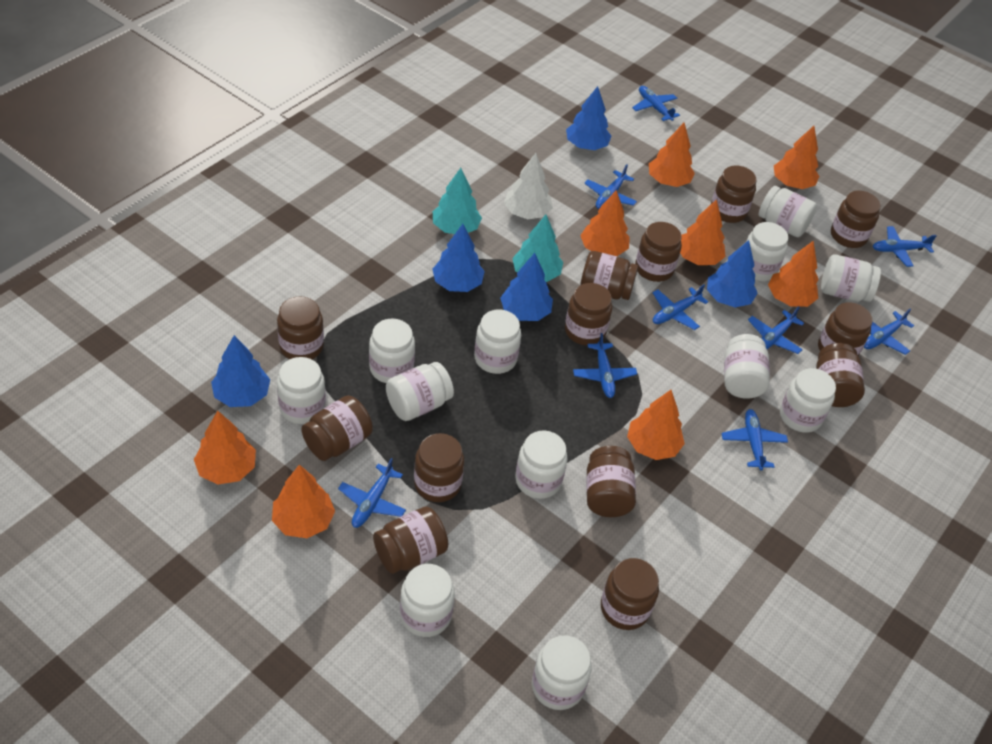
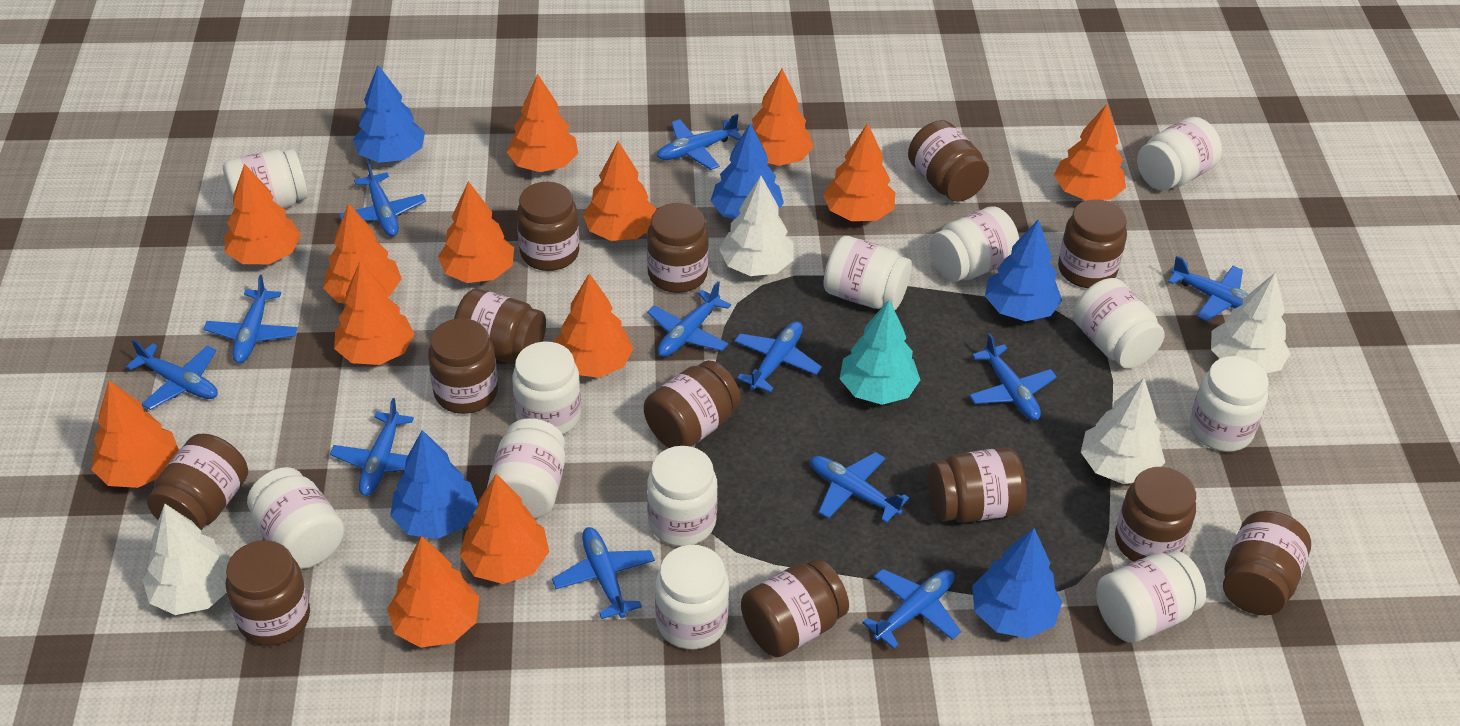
blue plane: [338,458,406,528] [573,333,637,398] [584,164,637,209] [632,86,680,121] [652,285,708,330] [722,409,788,470] [748,306,804,354] [864,309,914,355] [872,226,937,267] = 9 -> [126,339,218,410] [204,275,298,363] [330,398,414,496] [339,160,426,237] [552,527,655,619] [647,281,731,357] [657,114,742,170] [734,321,822,393] [810,452,909,523] [862,569,961,649] [969,333,1057,420] [1168,256,1248,321] = 12
orange tree: [194,411,256,485] [272,465,335,538] [580,190,630,256] [627,390,685,460] [649,123,695,187] [680,199,726,265] [768,240,818,307] [774,126,819,189] = 8 -> [91,380,179,488] [225,164,301,264] [323,203,402,304] [334,261,414,365] [387,536,479,648] [438,181,514,283] [460,474,549,584] [507,74,578,172] [555,273,634,378] [583,141,656,241] [752,69,814,166] [823,123,895,221] [1054,104,1126,201] = 13
turquoise tree: [433,168,482,234] [512,215,564,282] = 2 -> [840,300,920,405] = 1
white tree: [504,153,553,219] = 1 -> [143,504,231,615] [719,176,794,276] [1081,378,1165,484] [1211,273,1290,374] = 4

